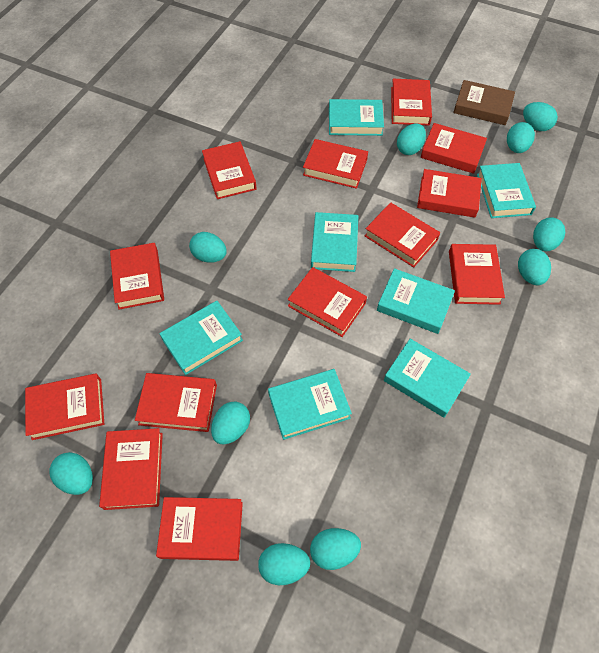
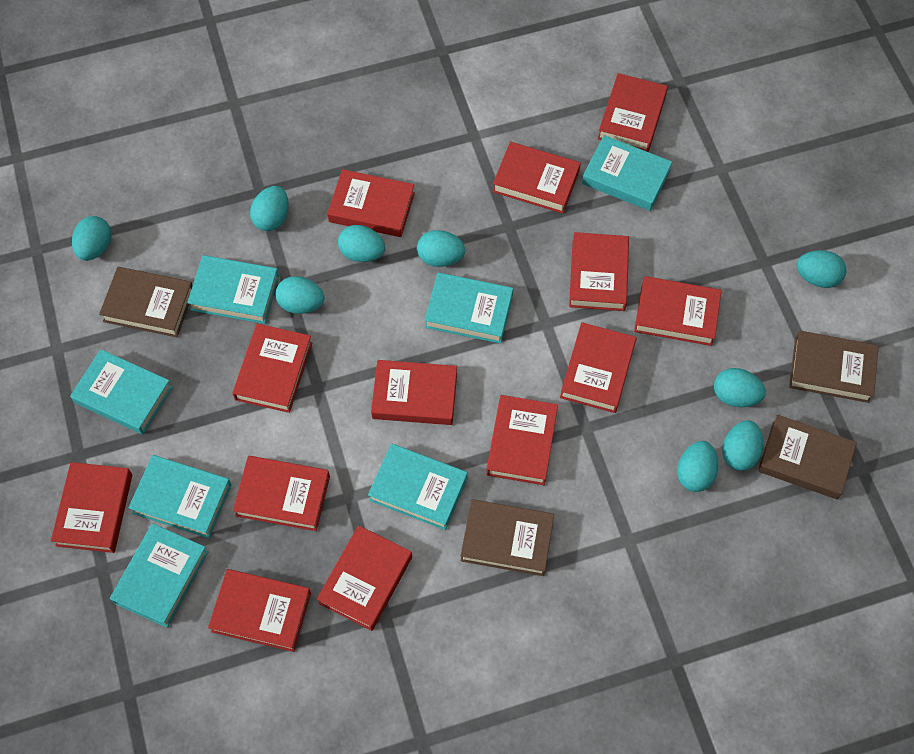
brown book: [453,80,515,125] = 1 -> [99,267,193,337] [461,499,554,576] [758,415,857,499] [789,331,879,403] = 4
turquoise egg: [49,452,93,495] [189,232,227,263] [211,402,250,445] [258,543,310,585] [310,528,361,570] [397,123,426,155] [507,122,535,153] [518,249,551,286] [523,102,558,131] [533,217,565,251] = 10 -> [72,216,112,261] [250,186,289,231] [275,276,324,314] [338,225,385,262] [417,230,465,267] [677,441,718,492] [714,368,766,407] [722,420,763,471] [797,250,846,288] = 9

